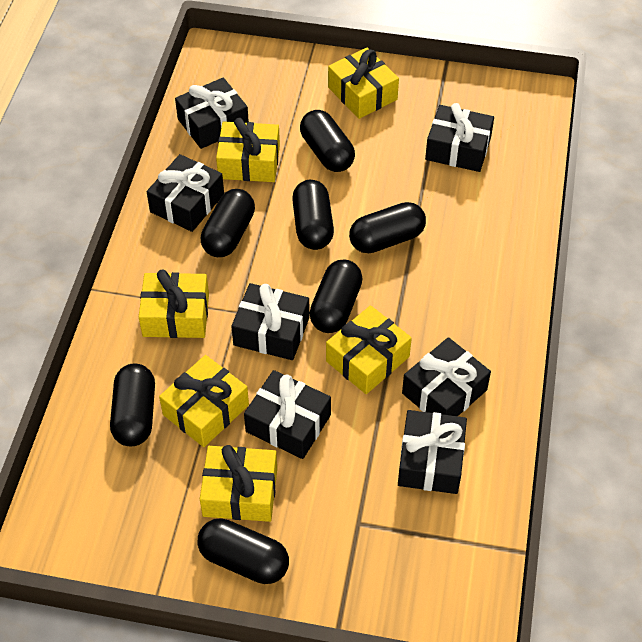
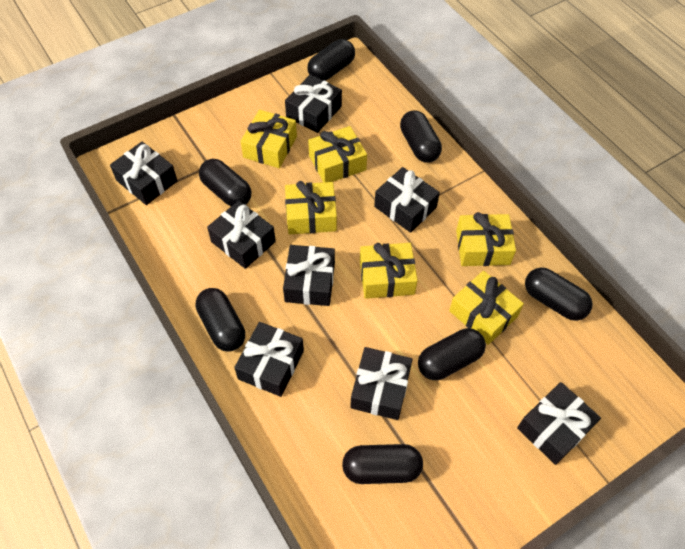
black gift: [147,154,224,232] [175,78,249,149] [231,283,310,360] [244,370,331,459] [398,410,467,494] [402,337,491,416] [425,103,494,172] = 7 -> [110,142,178,205] [207,201,276,269] [234,322,304,397] [283,245,335,306] [285,74,342,133] [350,347,413,420] [374,167,440,233] [517,382,601,465] = 8

